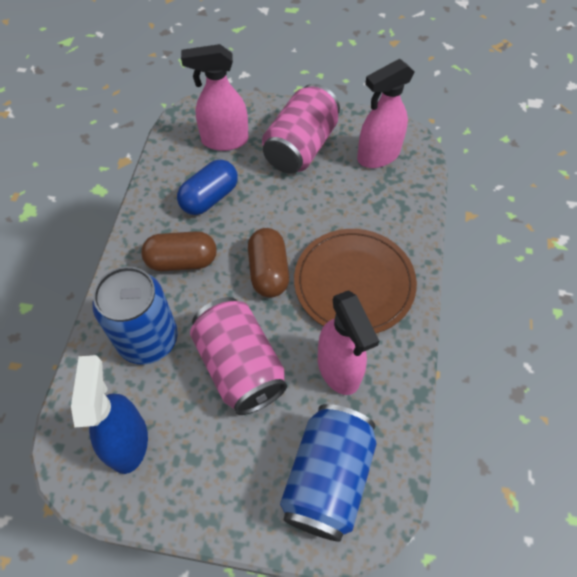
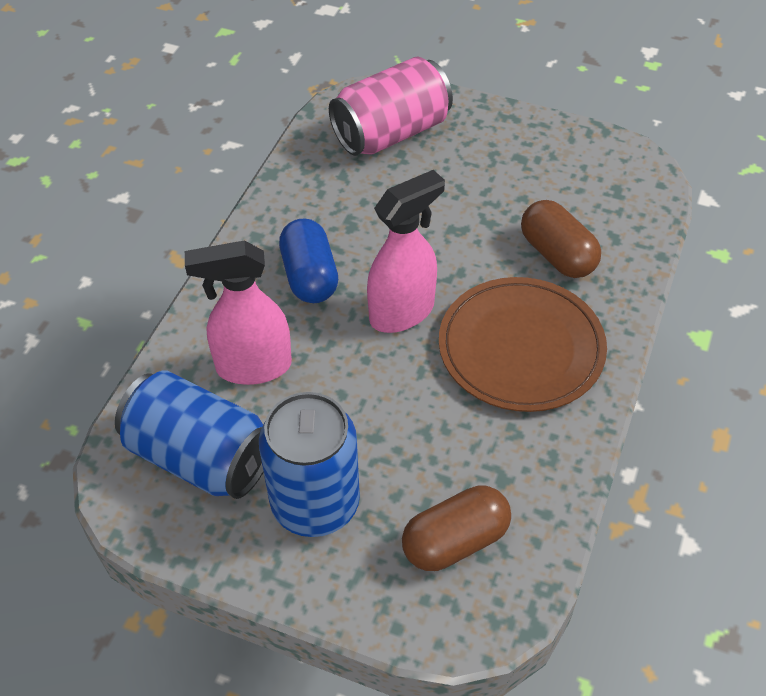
blue spray bottle: [71,355,148,474] = 1 -> none = 0
pink can: [190,297,287,415] [262,84,340,173] = 2 -> [329,56,453,156] = 1
pink spray bottle: [181,44,248,151] [318,290,379,395] [357,59,415,168] = 3 -> [185,241,292,385] [367,170,445,333] = 2

